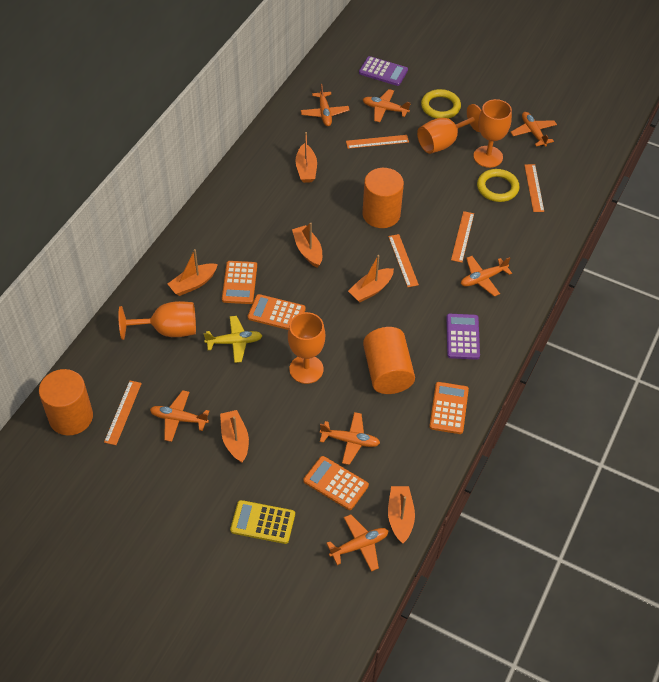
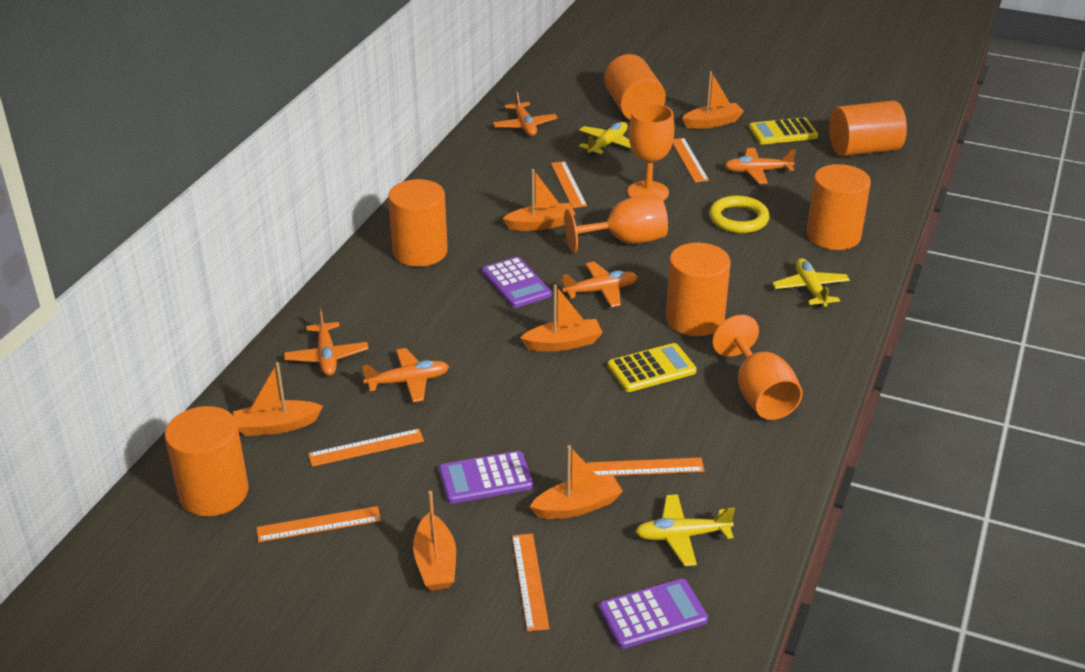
orange calculator: [222,261,257,304] [248,294,306,330] [304,456,369,510] [429,382,469,434] = 4 -> none = 0
orange cylinder: [39,369,93,436] [362,168,404,228] [363,327,415,394] = 3 -> [165,406,248,516] [388,179,448,267] [604,54,666,120] [666,243,731,336] [807,164,871,250] [829,101,907,157] = 6
orange goblet: [118,301,196,340] [288,312,325,384] [417,104,481,154] [473,99,512,168] = 4 -> [564,195,668,253] [627,103,675,201] [712,315,803,420] = 3
orange plane: [150,390,209,442] [301,84,350,126] [320,412,380,465] [326,514,389,572] [363,89,410,122] [461,256,512,297] [510,112,557,147] = 7 -> [284,308,368,376] [362,348,449,402] [493,90,558,136] [561,262,638,307] [725,148,796,184] = 5
orange ruler: [104,380,142,445] [346,135,409,149] [388,234,419,287] [451,211,474,263] [524,164,544,212] = 5 -> [256,506,381,542] [308,429,424,467] [512,534,550,632] [551,161,587,208] [587,457,705,476] [673,138,709,182] = 6
purple calculator: [359,56,408,86] [446,314,480,360] = 2 -> [439,451,533,504] [482,257,551,308] [599,578,708,649] = 3
yellow calculator: [230,500,295,544] = 1 -> [608,343,697,392] [749,117,818,144] = 2
yellow plane: [204,316,263,363] = 1 -> [579,122,631,156] [635,494,735,566] [772,258,850,308] = 3
yellow ring: [421,89,461,119] [477,169,519,202] = 2 -> [709,196,770,233] = 1

